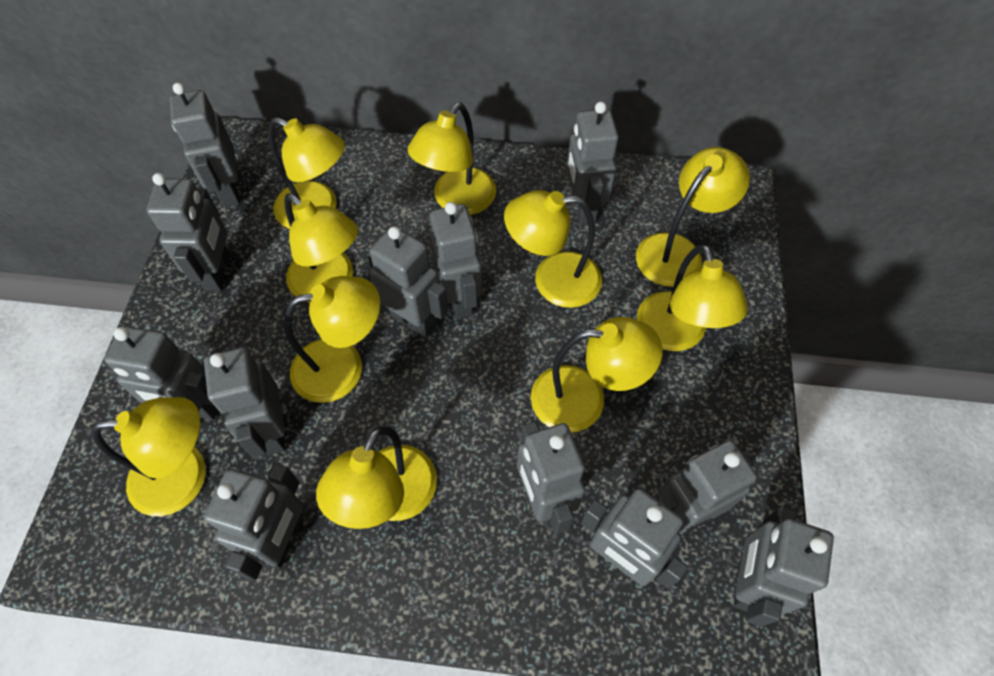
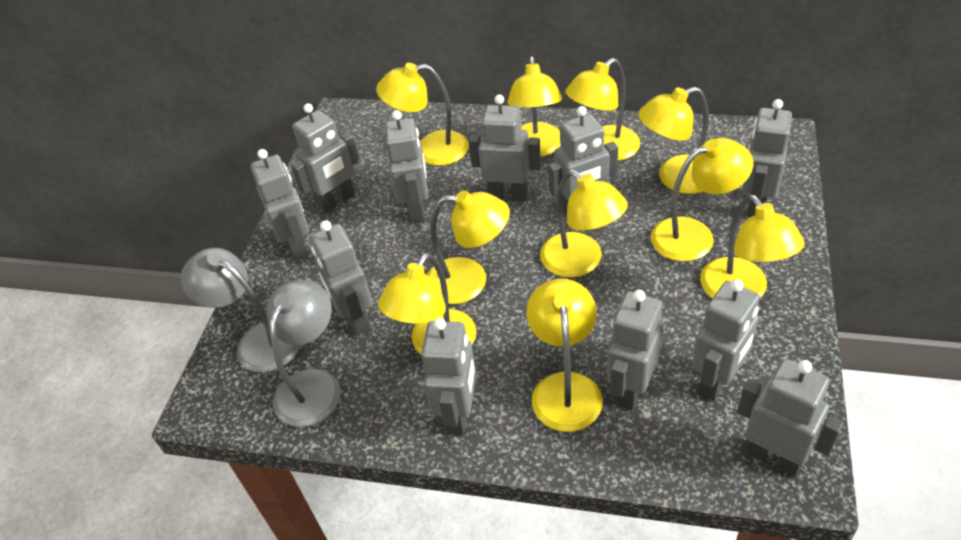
grey lamp: none = 0 -> [181,248,300,373] [267,280,340,427] = 2
grey robot: [104,326,218,421] [146,173,230,291] [170,83,240,207] [204,347,285,457] [204,463,303,581] [367,226,448,338] [429,202,482,319] [517,422,585,534] [566,102,619,225] [581,488,688,589] [657,440,757,535] [734,506,834,627] = 12 -> [250,149,309,261] [291,103,360,214] [310,220,373,335] [385,110,429,223] [421,318,476,435] [468,94,541,201] [548,106,618,217] [607,290,664,410] [692,279,760,401] [737,359,844,477] [742,99,792,217] = 11

